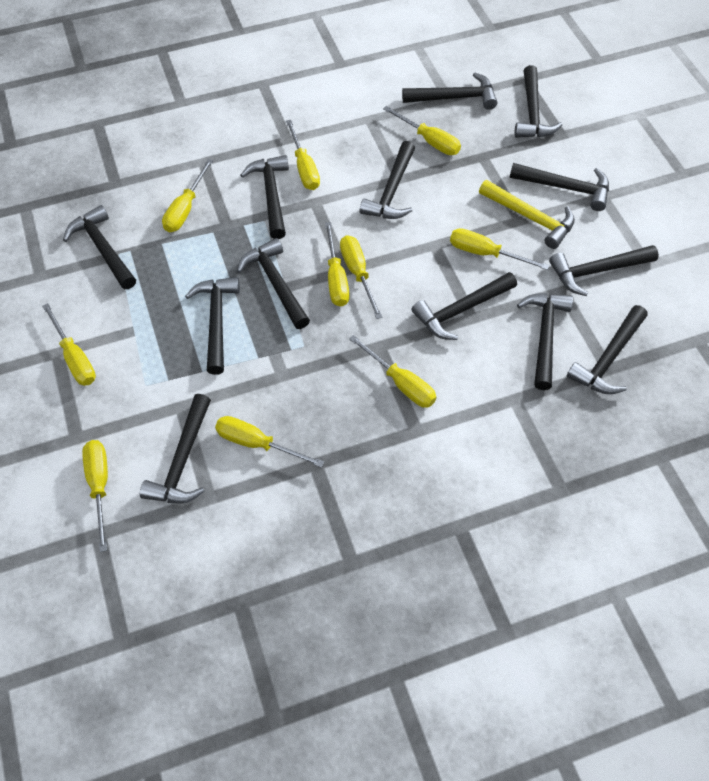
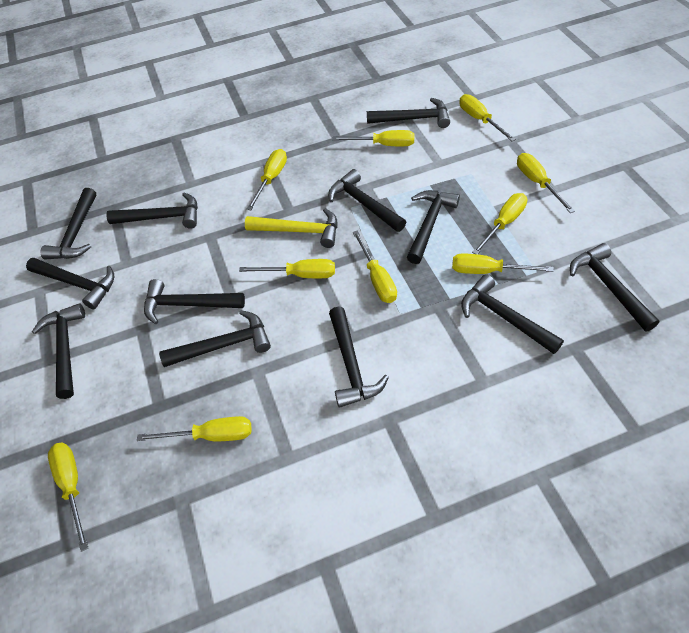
black hammer: [63,205,136,289] [140,394,211,504] [185,277,240,375] [237,238,310,329] [240,155,289,239] [360,141,415,219] [402,73,497,110] [411,272,517,340] [509,163,609,211] [515,65,562,138] [517,293,573,390] [549,245,659,296] [567,305,648,394] = 13 -> [26,258,114,309] [32,303,85,399] [40,188,96,260] [106,192,198,229] [144,279,245,324] [159,310,271,367] [328,169,406,232] [329,306,389,408] [367,98,450,128] [407,190,460,264] [461,274,564,354] [570,243,659,332] = 12

